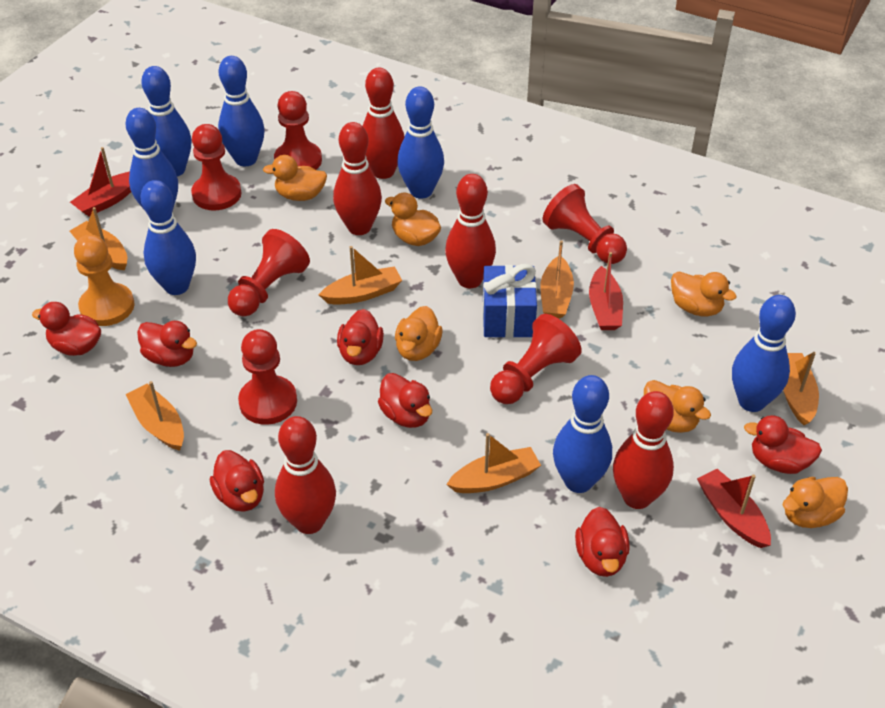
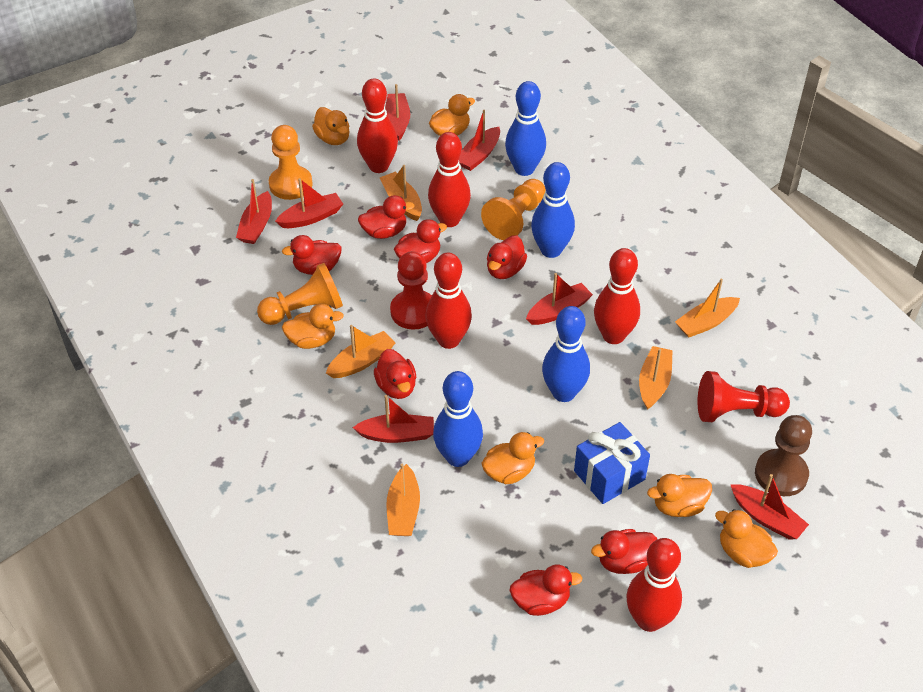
blue bowling pin: [125,108,178,212] [140,180,196,295] [141,66,191,177] [218,56,265,166] [397,87,444,199] [553,375,612,493] [732,295,796,412] = 7 -> [433,371,483,467] [505,81,546,176] [531,162,575,258] [542,306,590,402] = 4
brown pawn: none = 0 -> [755,415,812,496] = 1
orange boat: [69,207,127,270] [126,381,184,451] [319,246,402,305] [446,433,541,493] [540,240,574,319] [783,352,819,425] = 6 -> [326,325,395,378] [380,165,422,221] [386,464,420,536] [639,346,673,410] [675,279,740,337] = 5
orange pawn: [74,235,134,326] = 1 -> [257,263,343,325] [269,125,313,200] [481,179,546,240] = 3
red boat: [70,147,131,216] [589,252,623,330] [697,469,771,548] = 3 -> [236,179,272,244] [275,178,343,228] [353,395,434,443] [385,84,410,140] [459,110,500,171] [526,273,593,325] [730,474,809,540] = 7
red pawn: [191,124,241,210] [228,229,310,317] [238,329,297,425] [274,91,322,170] [490,314,582,404] [543,184,627,264] = 6 -> [390,251,432,330] [698,371,790,422] = 2

